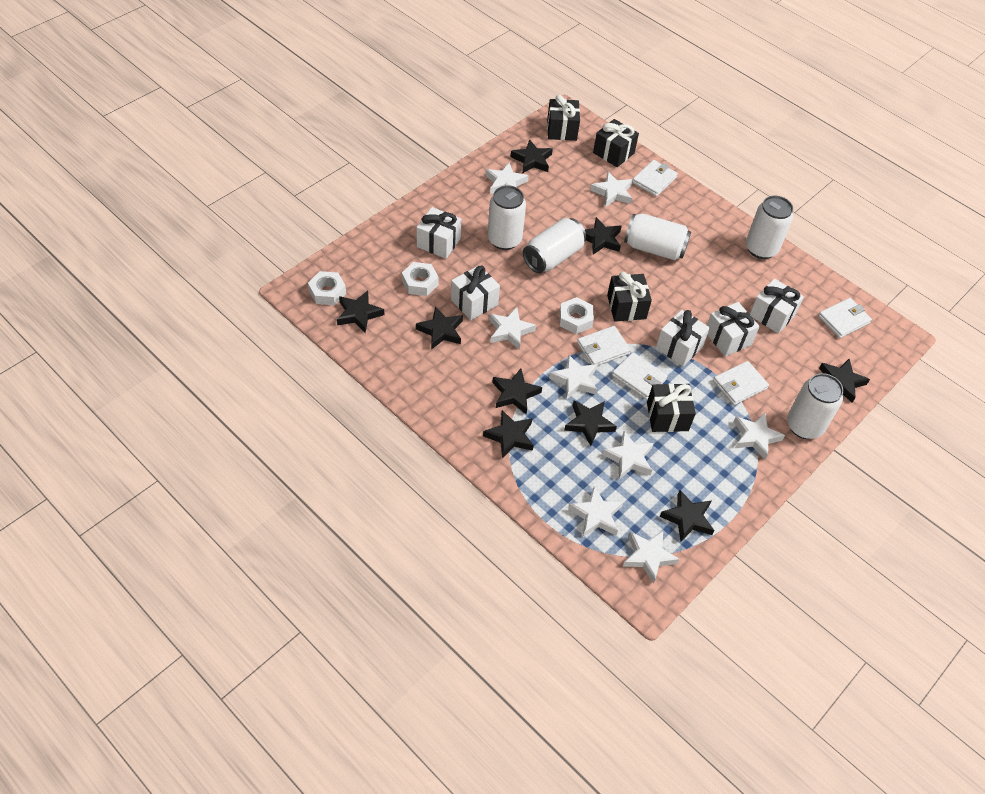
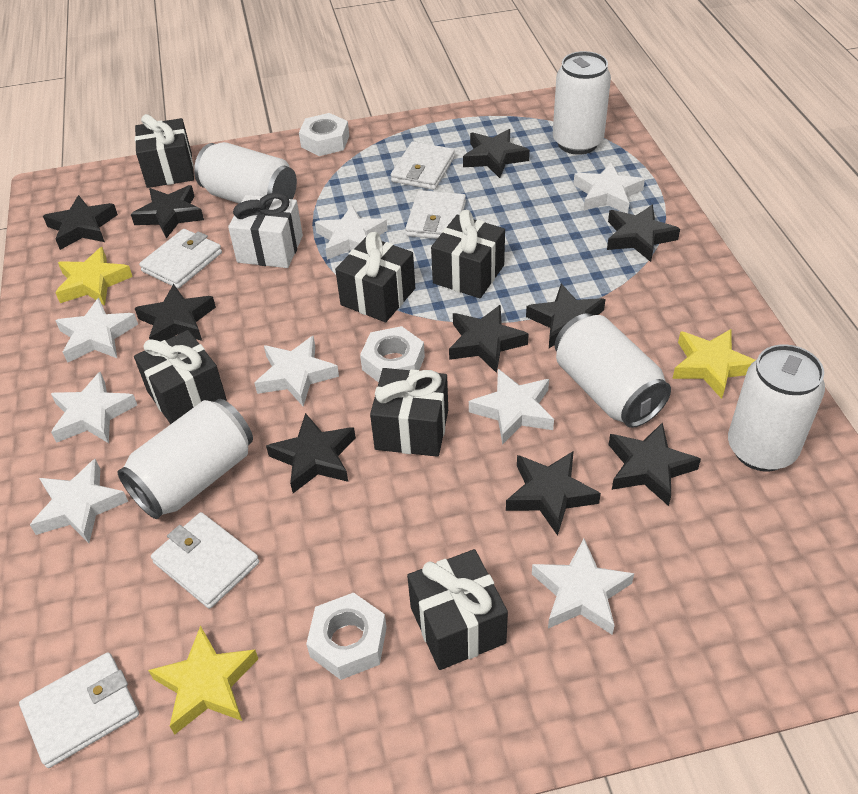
black gift: [547,95,580,141] [593,119,639,167] [607,272,652,322] [647,383,696,432] = 4 -> [134,330,227,424] [135,114,194,188] [335,232,415,322] [370,368,448,457] [407,549,508,670] [431,210,505,298] = 6
black star: [337,291,384,333] [416,306,463,350] [483,410,534,459] [492,369,542,414] [511,139,553,173] [564,401,617,446] [585,217,622,255] [660,490,714,542] [819,358,870,403] = 9 -> [43,195,118,250] [131,185,204,239] [135,284,216,342] [266,413,356,493] [449,304,529,373] [463,129,530,178] [506,451,601,536] [526,284,606,348] [607,204,680,262] [609,422,701,506] = 10
white gift: [417,207,462,259] [451,265,500,320] [656,310,710,366] [707,302,760,357] [750,278,804,334] = 5 -> [228,193,303,268] = 1
yellow star: none = 0 -> [55,247,133,305] [148,626,258,735] [672,329,756,399] = 3

